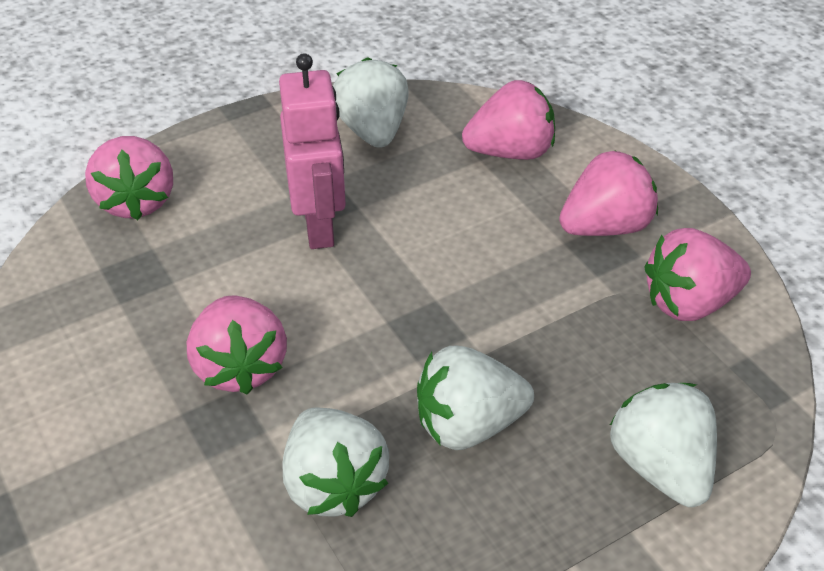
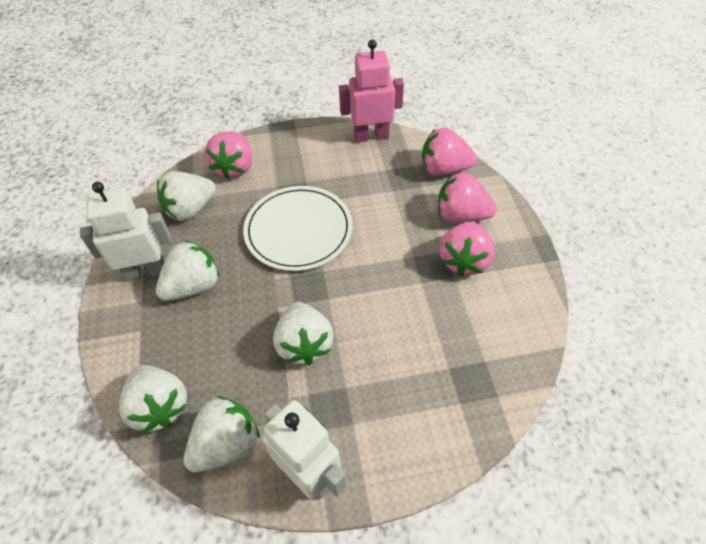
pink strawberry: [85,136,173,220] [187,295,287,394] [462,80,555,160] [559,151,658,236] [645,228,751,321] = 5 -> [205,131,252,179] [422,128,477,176] [438,172,497,222] [439,222,495,276] = 4
white plate: none = 0 -> [243,186,353,271] = 1
white robot: none = 0 -> [80,182,171,282] [262,400,347,499] = 2
white strawberry: [282,407,389,517] [333,57,409,148] [417,346,534,450] [610,383,717,507] = 4 -> [119,365,188,434] [156,241,220,301] [157,171,216,221] [184,396,260,472] [273,302,334,365] = 5

